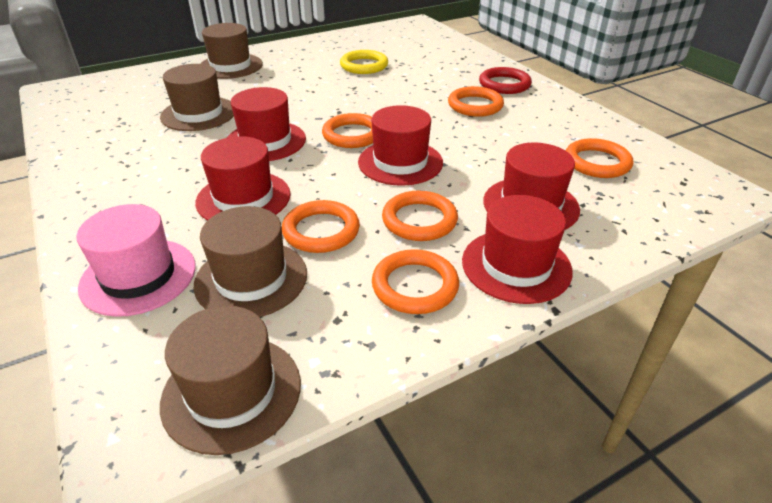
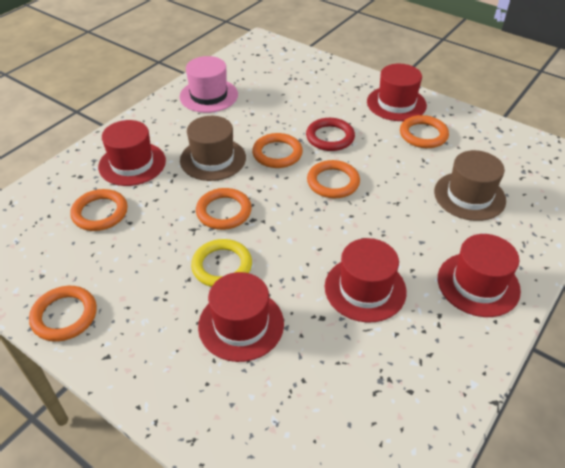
brown hat: [160,64,234,131] [160,306,301,455] [194,206,307,317] [200,23,263,79] = 4 -> [180,116,246,181] [434,150,506,221] = 2

